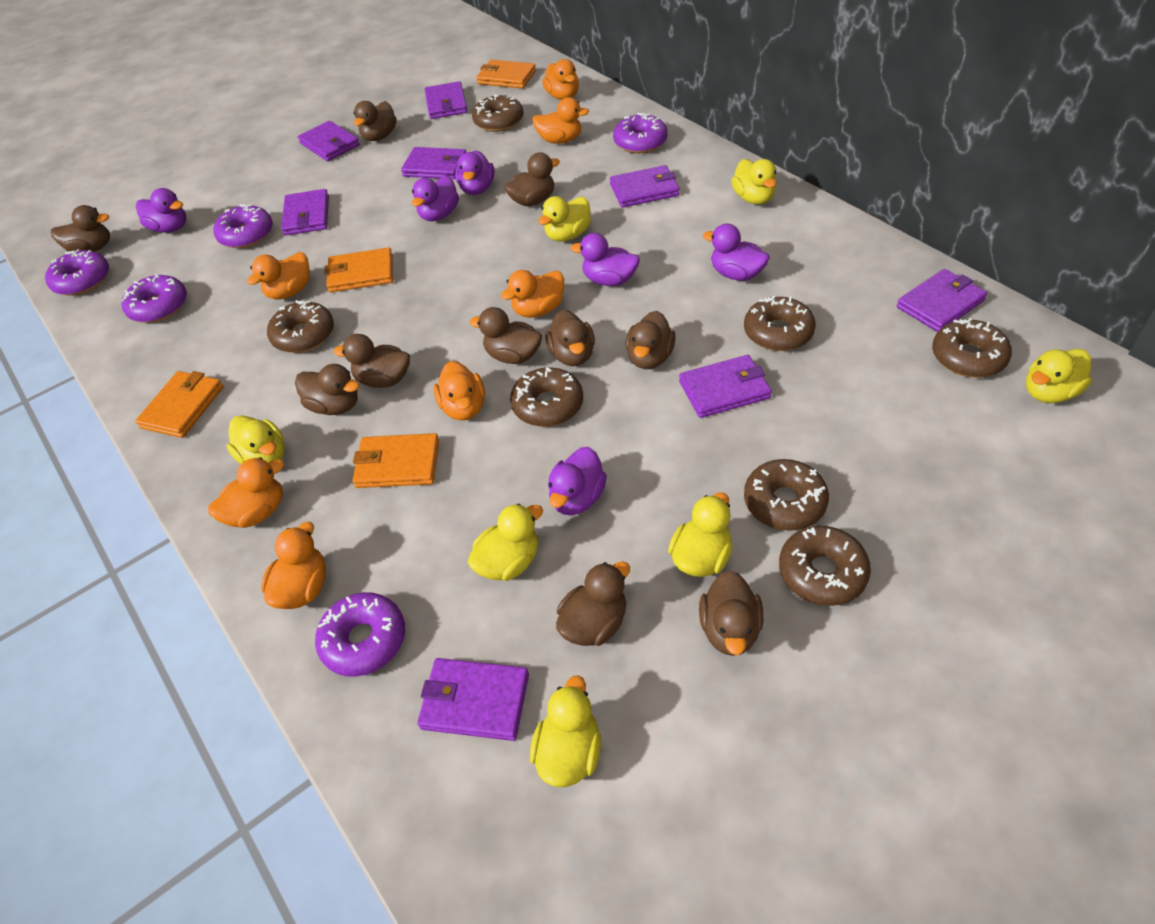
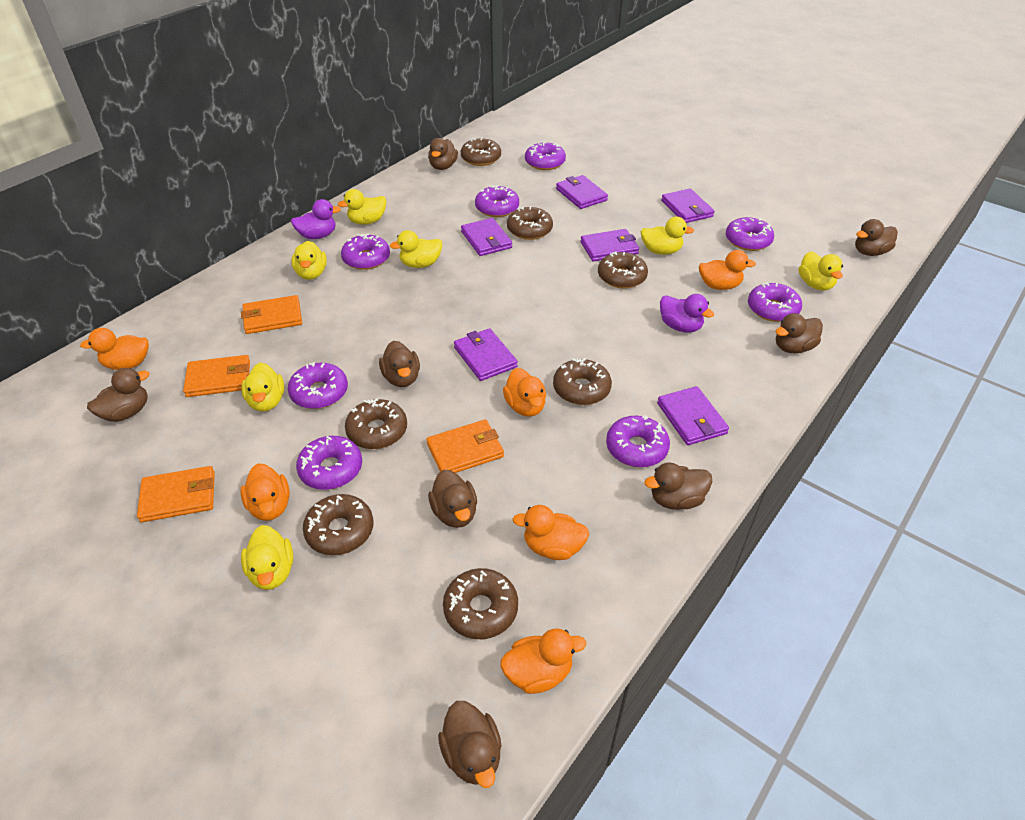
brown duck: [51,205,110,252] [295,364,359,415] [334,334,410,388] [354,101,397,141] [470,307,542,364] [504,152,560,206] [545,310,595,366] [556,561,630,646] [625,311,676,369] [699,570,763,656] = 10 -> [87,368,150,422] [379,341,420,387] [428,138,458,170] [428,470,477,528] [438,701,501,788] [644,462,713,510] [775,313,823,354] [855,219,898,256] = 8
orange duck: [208,457,284,528] [247,252,310,300] [261,522,326,609] [434,361,485,421] [501,270,564,318] [532,97,589,144] [542,59,579,100] = 7 -> [80,328,149,370] [240,464,290,521] [500,628,586,694] [503,368,546,417] [513,505,589,560] [699,250,756,290] = 6
purple donut: [45,249,109,296] [121,275,187,323] [213,204,273,248] [315,592,405,677] [613,113,668,153] = 5 -> [288,362,348,409] [296,436,362,490] [341,234,390,270] [475,185,519,217] [525,142,566,170] [606,415,670,467] [726,217,774,251] [748,282,802,322] = 8
purple duck: [136,188,187,233] [412,176,459,221] [455,150,494,195] [548,447,607,515] [570,233,640,286] [703,224,770,281] = 6 -> [291,199,341,239] [660,294,714,333] = 2
purple wallet: [281,189,329,236] [298,121,360,161] [401,147,466,179] [417,658,529,741] [424,81,468,119] [610,165,679,208] [679,355,772,418] [897,269,987,332] = 8 -> [454,328,518,381] [461,218,512,256] [556,175,608,209] [581,229,639,261] [657,386,729,445] [661,189,715,223] = 6

